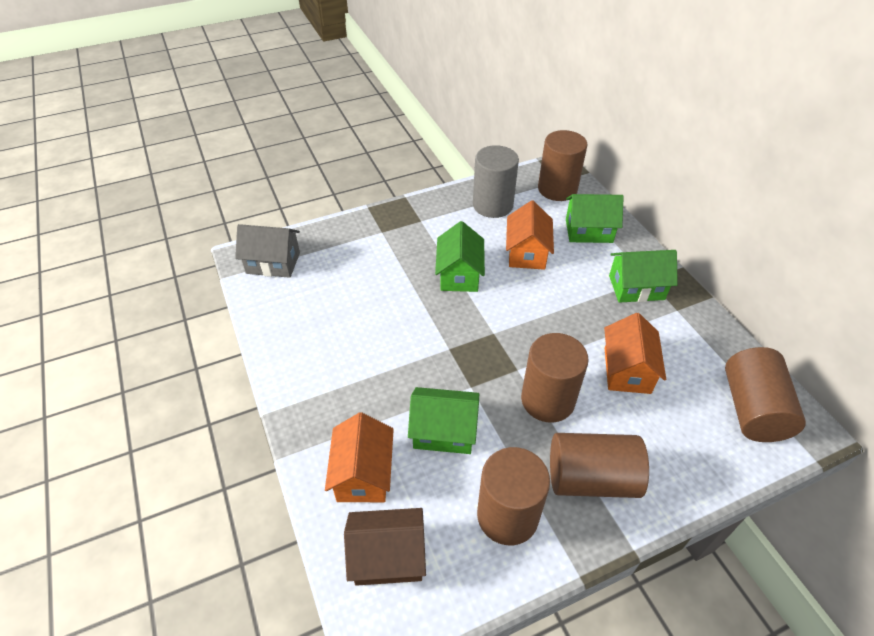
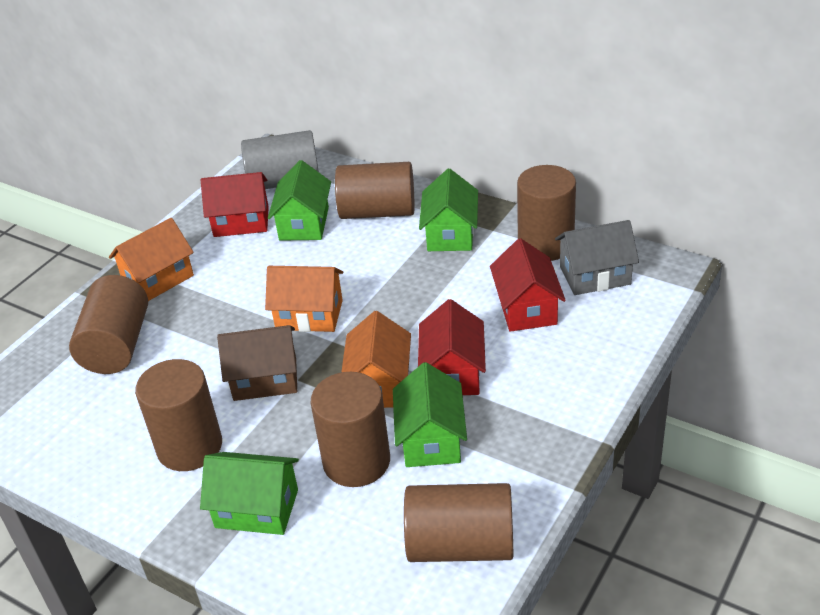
brown cylinder: [477,447,550,545] [521,333,589,423] [538,130,587,201] [550,433,649,498] [725,347,806,442] = 5 -> [69,275,148,374] [135,359,222,471] [311,372,390,487] [335,162,414,219] [404,483,513,562] [517,165,576,261] = 6
red house: none = 0 -> [201,172,269,237] [418,299,486,395] [490,238,566,332] = 3

